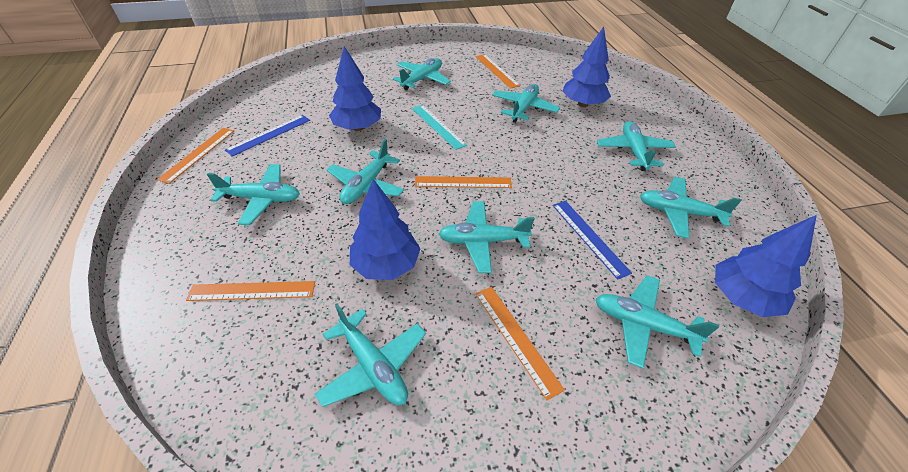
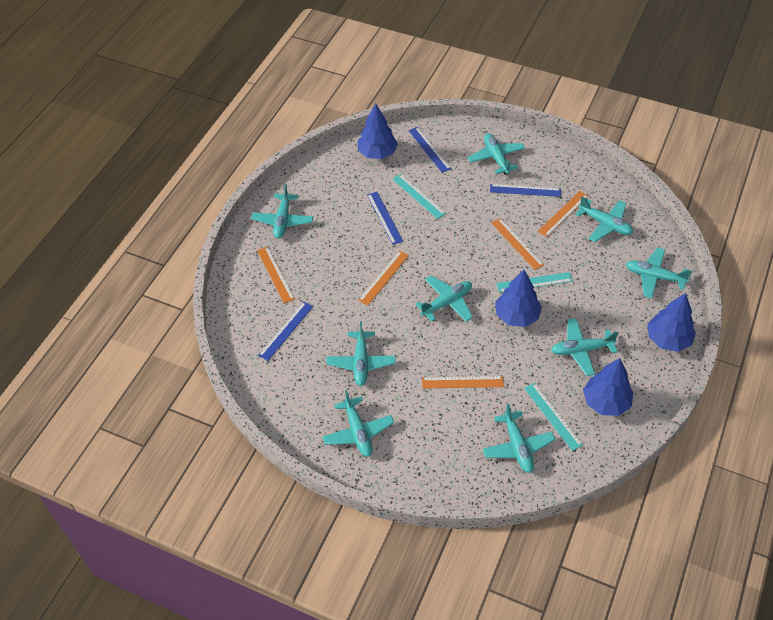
blue ruler: [225,115,310,156] [552,201,632,280] = 2 -> [258,301,313,361] [367,192,403,245] [409,127,451,173] [490,184,561,197] = 4
turquoise ruler: [412,105,467,150] = 1 -> [392,174,446,219] [497,272,573,293] [524,383,583,451] = 3

